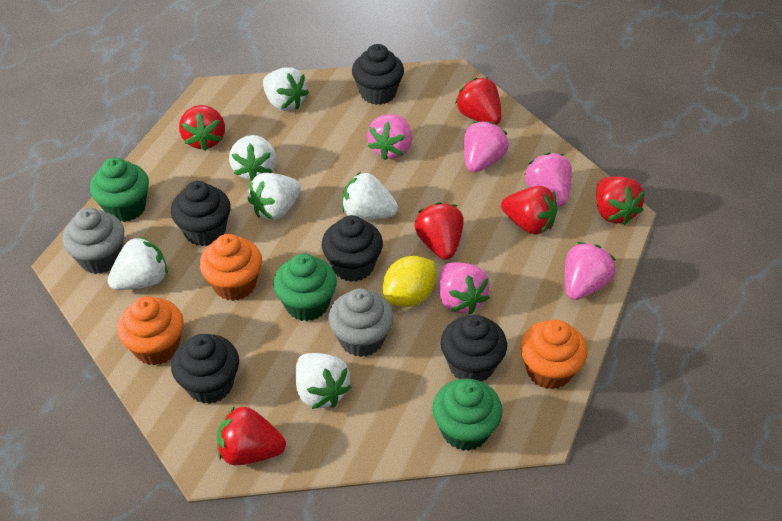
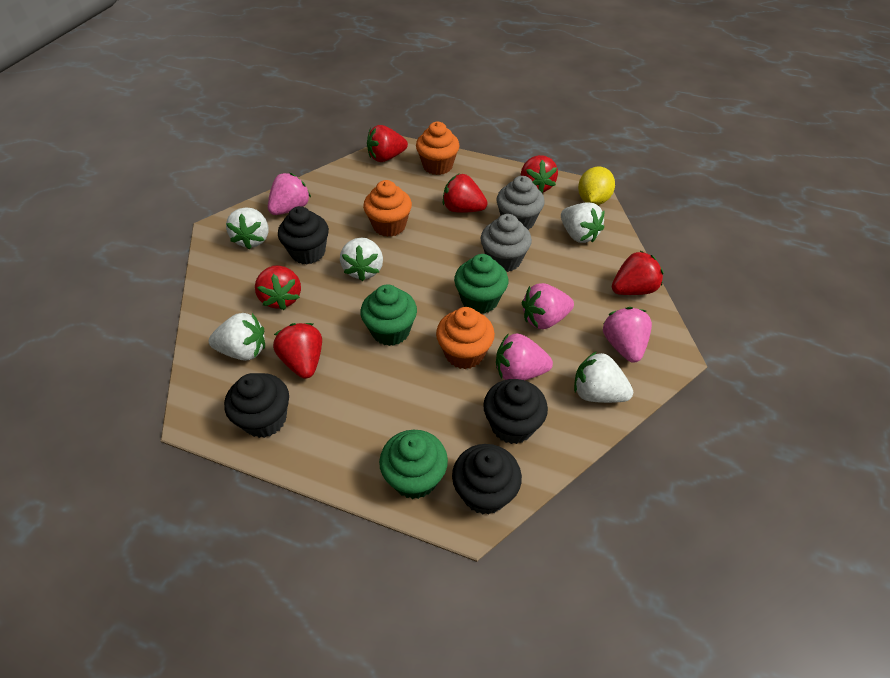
black cupcake: [171,181,231,246] [171,334,239,404] [322,215,383,282] [352,44,404,105] [441,315,507,382] = 5 -> [224,373,289,438] [278,206,329,264] [452,444,522,515] [483,379,548,444] = 4
pink strawberry: [367,114,412,160] [439,262,490,314] [464,121,509,172] [524,152,572,207] [565,242,616,300] = 5 -> [268,173,311,215] [496,333,553,380] [522,283,574,329] [603,307,652,363] = 4
white strawberry: [108,236,168,290] [229,135,276,181] [247,173,301,220] [263,67,309,111] [295,353,351,409] [342,172,398,220] = 6 -> [209,313,265,361] [226,207,269,250] [340,237,383,281] [561,202,605,243] [574,351,633,403] = 5

